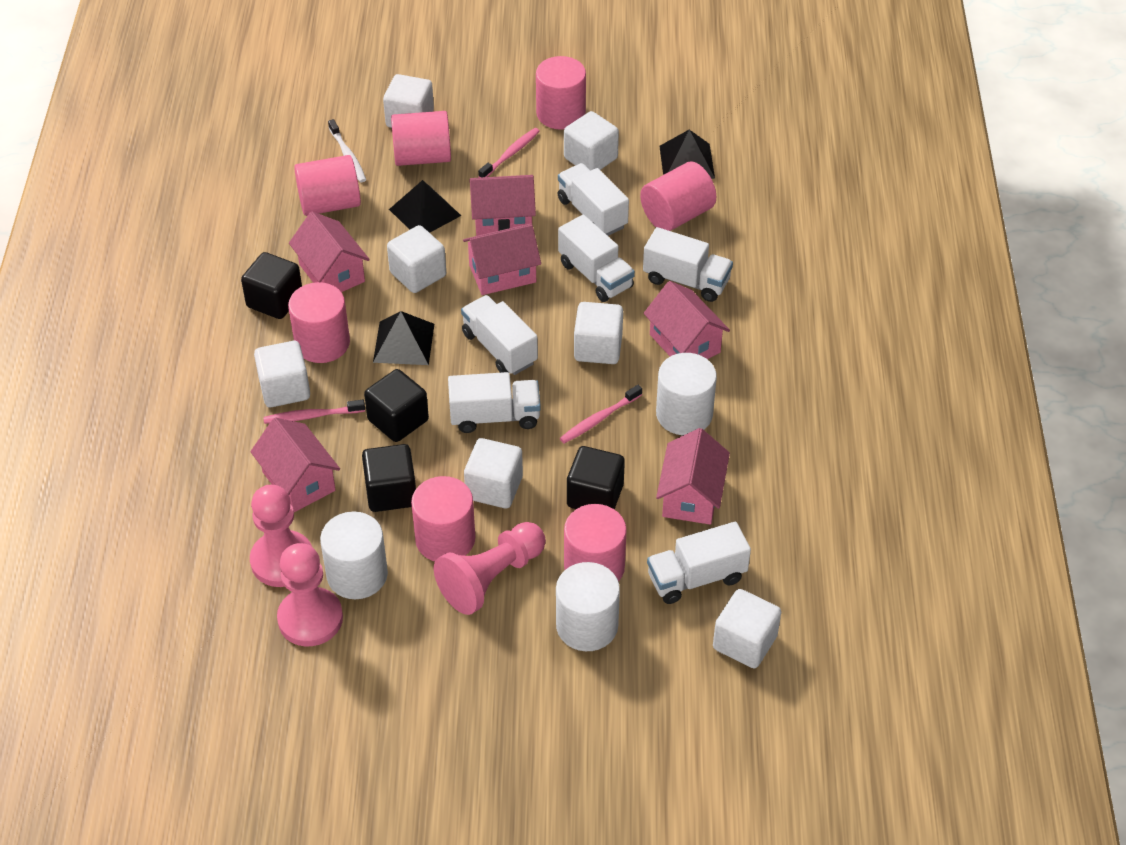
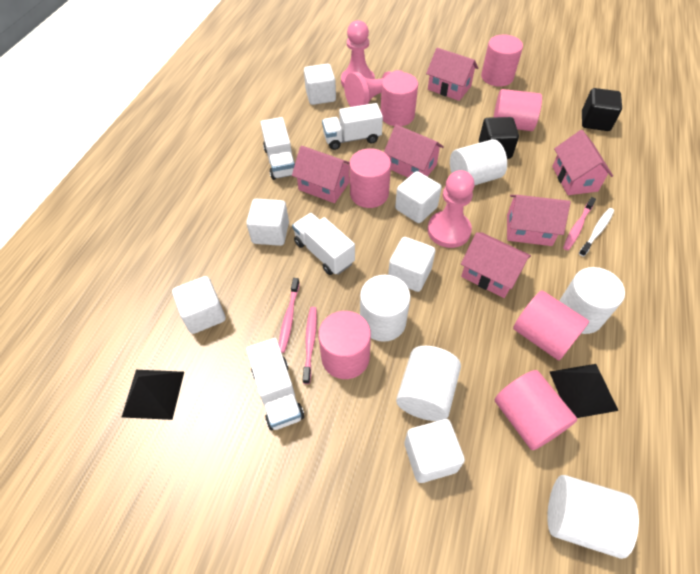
black cube: [241,252,302,319] [362,444,416,512] [364,369,429,442] [567,446,625,510] = 4 -> [479,117,519,159] [582,88,622,131] = 2
black pyramid: [373,311,434,365] [389,180,461,233] [659,130,715,179] = 3 -> [122,370,184,420] [550,364,619,418] = 2
white cube: [254,341,310,407] [383,74,434,128] [387,225,446,293] [464,438,523,508] [564,111,619,171] [574,302,623,364] [713,589,781,668] = 7 -> [172,276,226,334] [246,199,289,246] [304,64,336,105] [388,237,435,292] [395,171,442,223] [404,419,465,483] = 6
white cylinder: [320,511,388,599] [556,562,620,651] [656,353,717,435] = 3 -> [360,275,410,342] [396,346,461,421] [450,139,507,186] [547,475,639,559] [559,267,625,334] = 5
white truck: [448,372,541,433] [461,295,538,375] [558,163,629,236] [558,215,635,302] [643,227,733,302] [647,522,751,604] = 6 -> [246,338,304,430] [261,117,295,180] [292,213,355,275] [322,103,383,150] = 4

